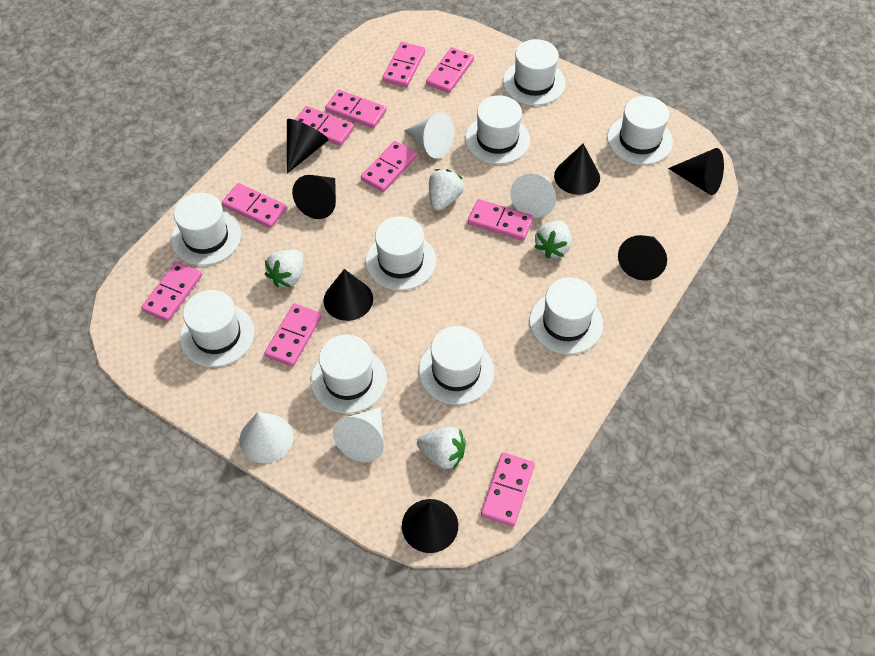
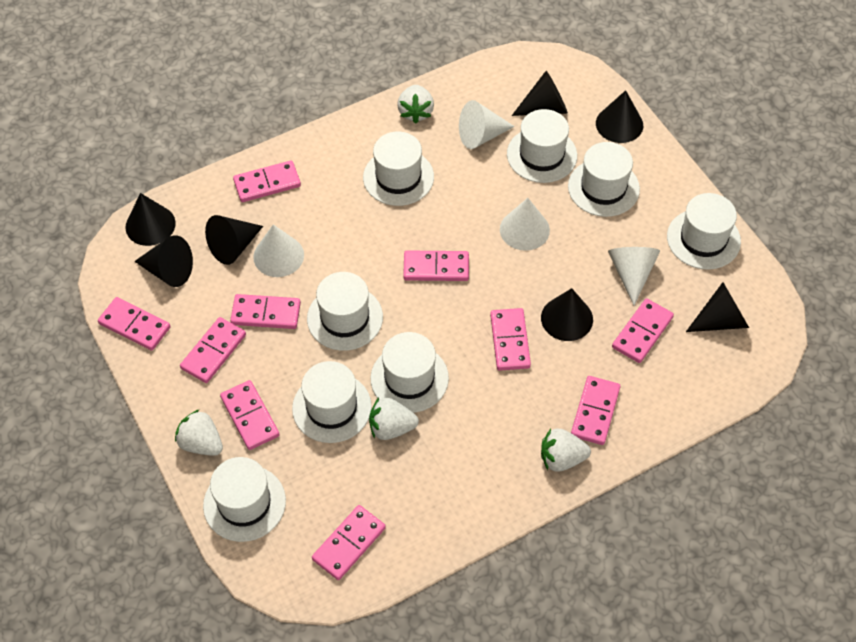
white hat: [171,193,241,266] [180,290,254,367] [311,335,387,414] [365,216,436,291] [419,326,494,405] [465,95,530,164] [503,39,565,105] [530,278,603,354] [607,96,673,165] = 9 -> [203,457,286,542] [292,361,372,443] [307,272,383,351] [363,132,434,206] [371,332,449,413] [507,109,577,183] [568,142,640,217] [667,193,741,270] = 8

